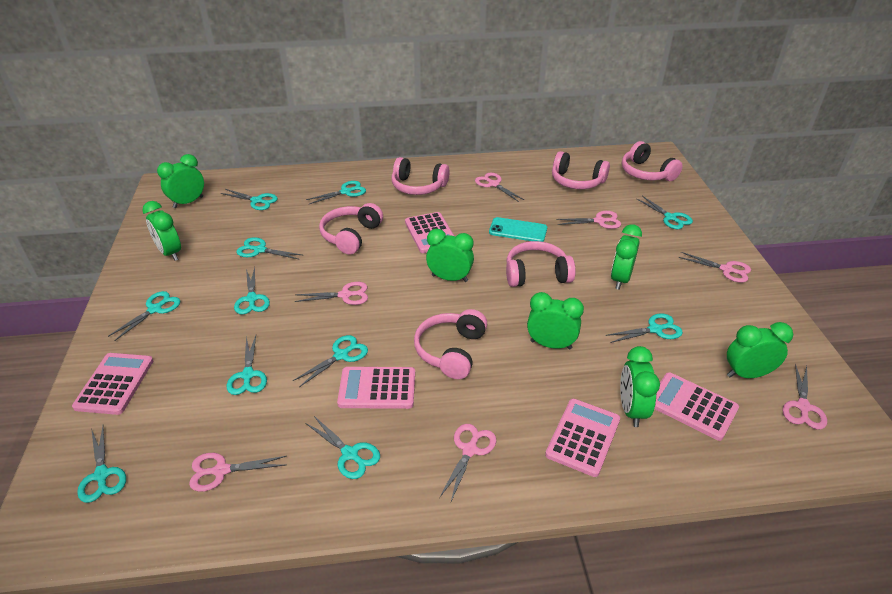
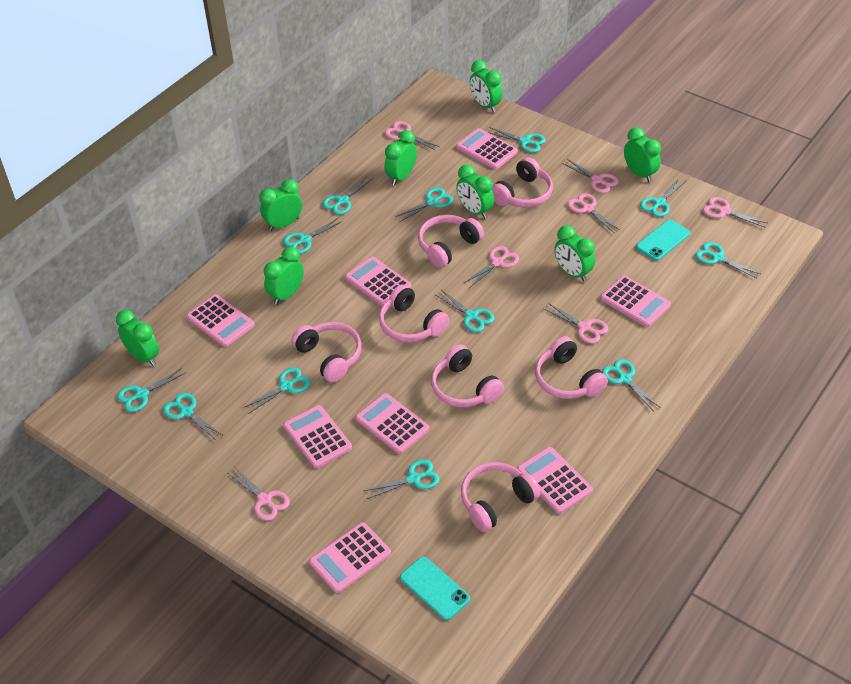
green clock: [142,201,181,261] [157,154,204,208] [426,229,474,282] [527,292,584,349] [611,224,642,290] [620,346,660,427] [727,322,793,378] = 7 -> [116,310,159,366] [260,179,302,231] [264,247,304,305] [384,130,417,186] [456,165,494,219] [470,60,503,113] [554,225,595,282] [624,127,661,182] = 8
pink calculator: [72,353,153,415] [337,367,415,409] [405,212,454,253] [545,399,620,477] [654,372,739,441] = 5 -> [186,295,254,347] [283,405,352,468] [309,522,391,593] [345,257,412,306] [356,393,429,454] [456,128,518,170] [517,447,593,514] [600,276,671,327] = 8
pink headphones: [319,203,383,255] [391,157,450,195] [414,309,488,379] [506,241,576,287] [552,151,610,189] [622,141,683,181] = 6 -> [291,322,362,382] [379,284,449,342] [418,215,484,268] [431,344,504,407] [461,462,541,532] [492,157,553,207] [535,336,608,399] = 7
turquoise phone: [489,217,547,242] = 1 -> [400,557,470,620] [636,220,690,261] = 2
turquoise scissors: [77,426,126,503] [108,291,181,341] [221,189,278,210] [227,335,267,395] [234,267,270,315] [236,237,302,260] [293,335,368,387] [305,416,380,479] [306,181,366,204] [606,313,683,343] [636,196,693,229] = 11 -> [117,368,185,412] [163,393,222,440] [243,367,310,414] [283,218,343,254] [322,176,373,215] [364,459,440,499] [395,187,453,222] [436,290,494,332] [488,127,546,153] [602,359,661,411] [640,179,685,217] [695,242,760,278] = 12

